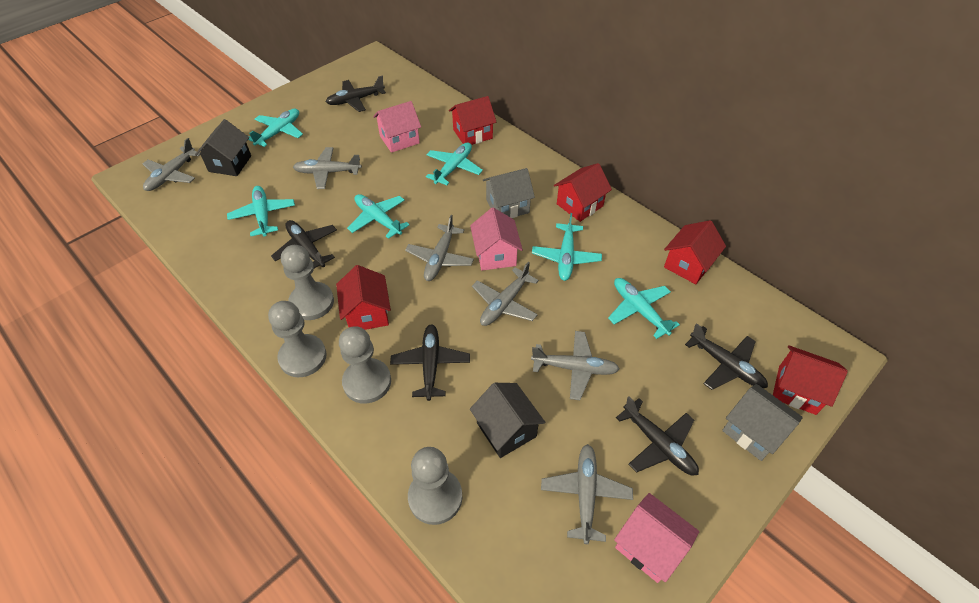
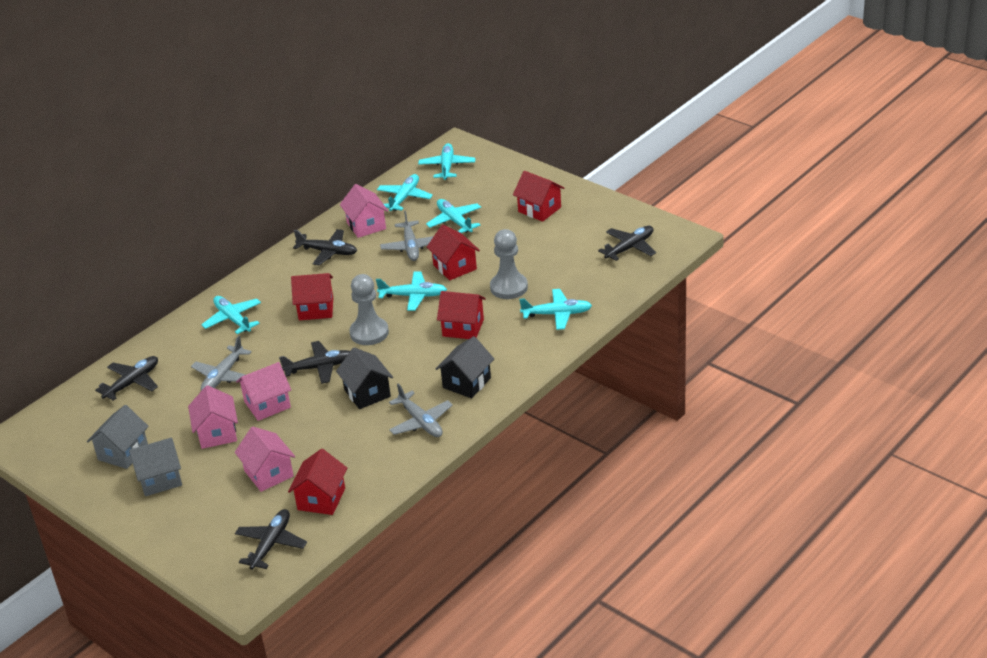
grey pawn: [268,301,327,377] [281,245,334,320] [339,326,391,404] [408,447,462,525] = 4 -> [350,274,389,345] [490,229,528,299] = 2
grey plane: [143,138,200,191] [293,147,362,189] [405,215,474,281] [472,262,539,326] [531,331,620,400] [541,444,633,544] = 6 -> [191,336,252,391] [380,211,434,261] [389,384,453,437] = 3
pink house: [373,101,421,153] [470,208,523,271] [614,493,699,583] = 3 -> [188,385,238,449] [235,426,295,492] [236,362,291,421] [340,184,388,238] = 4

